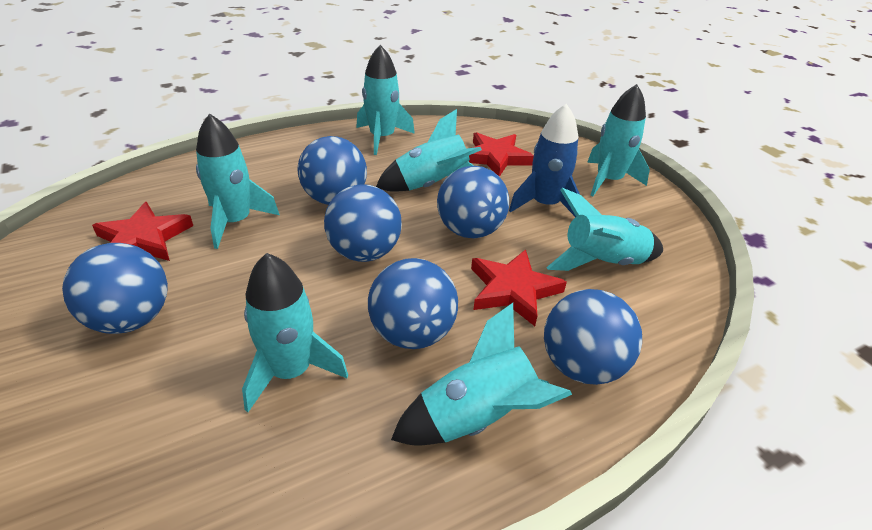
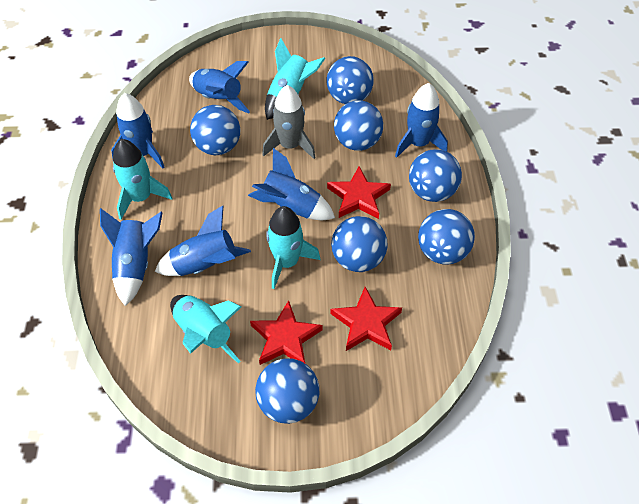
blue ball: [62,243,168,334] [298,136,367,205] [324,184,402,262] [368,258,458,349] [437,166,509,238] [544,289,642,385] = 6 -> [190,105,240,155] [255,358,319,424] [327,56,374,104] [331,216,388,272] [334,100,383,151] [409,149,462,202] [418,209,475,265] = 7
blue rocket: [509,104,580,217] = 1 -> [100,208,163,306] [111,93,165,168] [155,206,251,276] [189,61,250,113] [248,148,335,220] [395,83,448,158] = 6
grey rocket: none = 0 -> [262,85,316,159] = 1
turquoise rocket: [196,113,280,249] [242,253,348,412] [356,45,415,155] [376,109,482,192] [391,303,572,446] [546,188,663,271] [587,84,650,196] = 7 -> [113,139,172,220] [170,295,242,364] [265,38,325,120] [266,206,321,289] = 4

